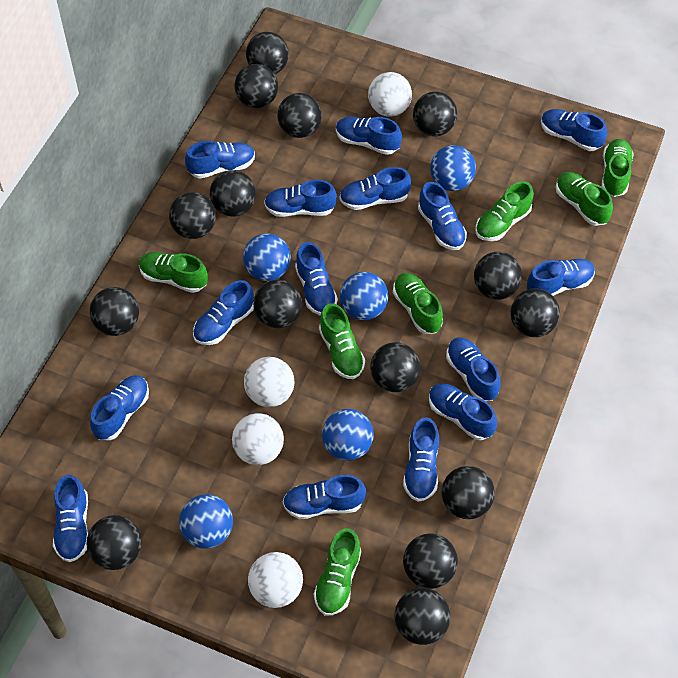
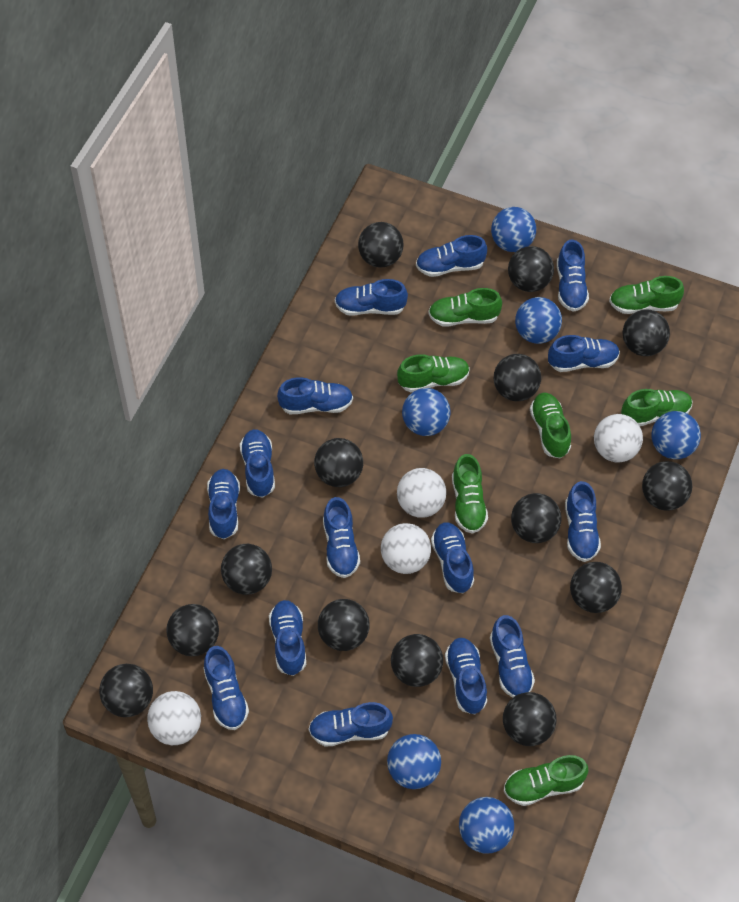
black ball: [86,515,142,570] [90,287,139,336] [169,192,216,239] [210,170,256,217] [234,64,278,108] [246,32,289,74] [253,280,302,328] [277,93,322,138] [370,342,420,392] [394,588,450,645] [403,533,458,589] [413,92,457,136] [442,466,495,519] [474,252,522,300] [510,289,560,337] = 15 -> [99,664,153,717] [166,604,219,656] [221,544,272,595] [314,438,363,487] [318,599,370,651] [358,222,404,268] [391,634,443,687] [494,354,541,401] [503,692,557,746] [508,246,554,292] [511,493,562,543] [570,562,622,613] [622,309,670,356] [642,461,692,511] = 14
blue ball: [179,494,233,549] [243,233,291,281] [322,409,374,461] [340,272,388,320] [430,145,476,191] = 5 -> [387,734,441,789] [402,388,451,436] [459,797,514,854] [491,207,536,252] [515,297,562,344] [651,411,701,459] = 6

